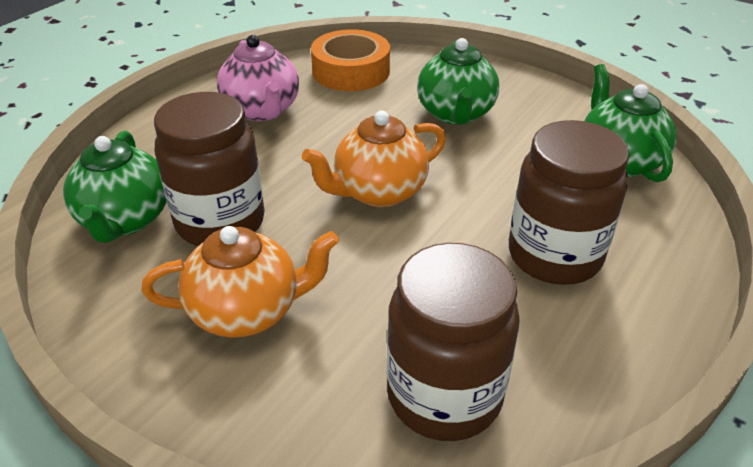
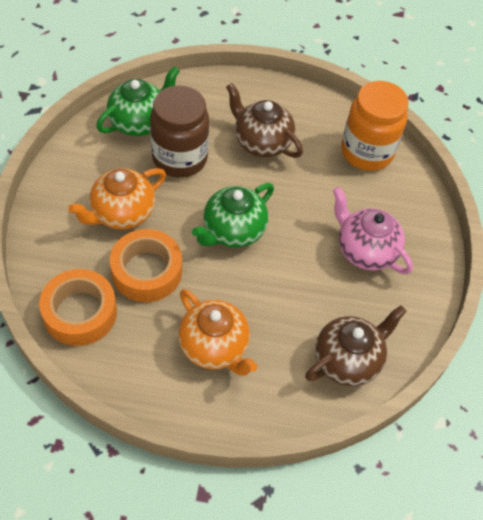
brown jar: [154,92,265,246] [387,243,520,441] [509,120,629,285] = 3 -> [150,85,209,178] = 1
brown teapot: none = 0 -> [226,83,303,158] [305,305,407,386] = 2
green teapot: [63,131,166,243] [417,38,499,125] [584,64,676,182] = 3 -> [96,66,180,136] [192,183,274,248] = 2
orange jar: none = 0 -> [341,81,409,171] = 1
orange tape: [311,29,390,91] = 1 -> [39,269,117,346] [110,229,182,302] = 2

